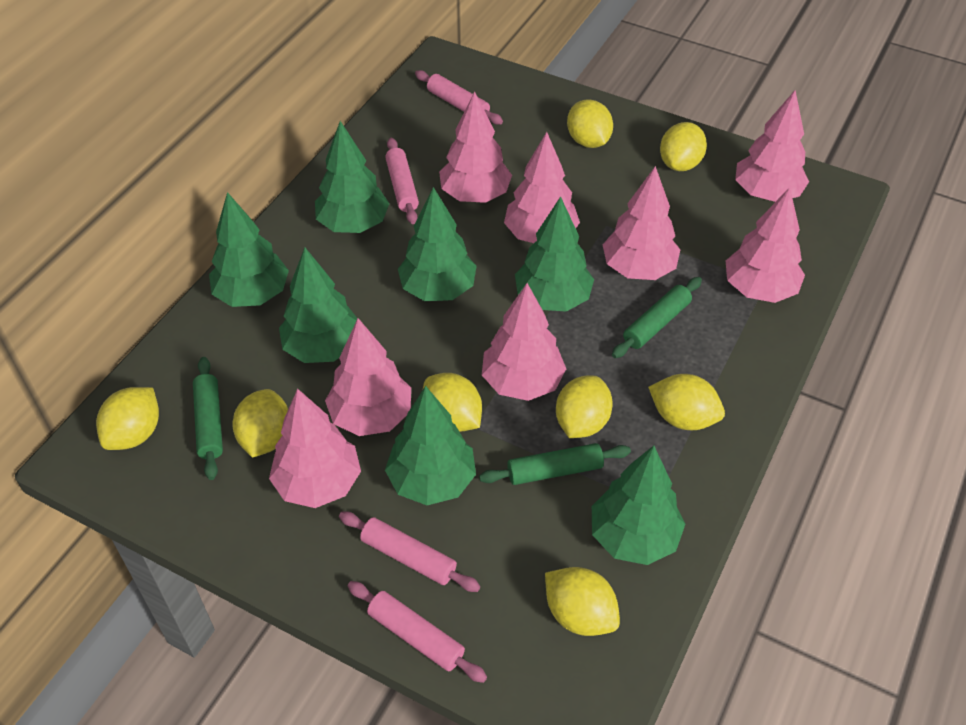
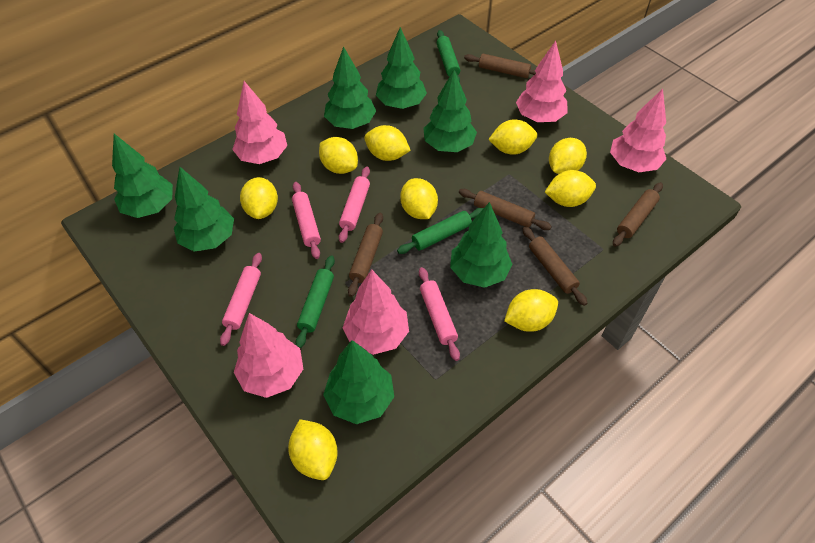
brown rolling pin: none = 0 -> [348,213,383,297] [459,189,552,230] [464,54,536,78] [523,226,588,306] [613,182,663,247] = 5
pink tree: [269,388,361,508] [325,318,411,436] [439,91,512,203] [482,283,566,401] [504,132,580,243] [603,166,680,280] [726,187,805,303] [735,90,809,202] = 8 -> [232,81,287,164] [234,313,303,398] [343,269,409,355] [516,41,567,122] [610,89,666,172] = 5
yellow lemon: [96,387,159,450] [233,389,288,458] [423,373,482,432] [545,567,620,636] [556,375,613,438] [567,99,613,148] [648,374,725,430] [660,122,707,171] = 8 -> [240,177,278,219] [288,419,338,480] [319,137,358,174] [364,125,411,161] [400,178,438,219] [488,120,537,155] [504,289,558,332] [545,170,596,207] [549,138,587,174] = 9

